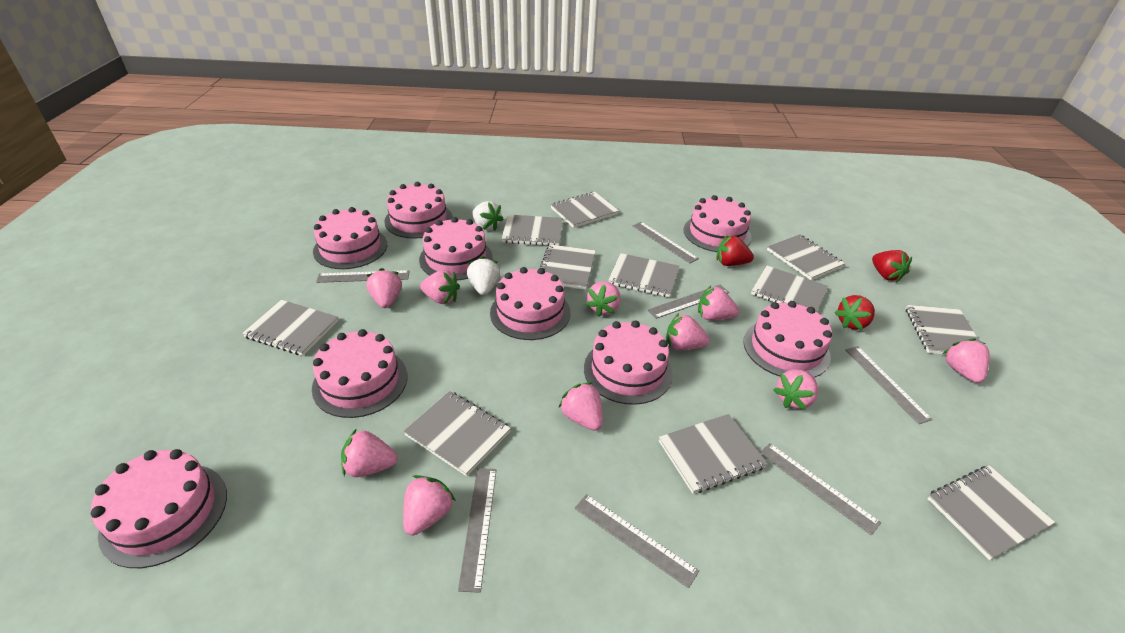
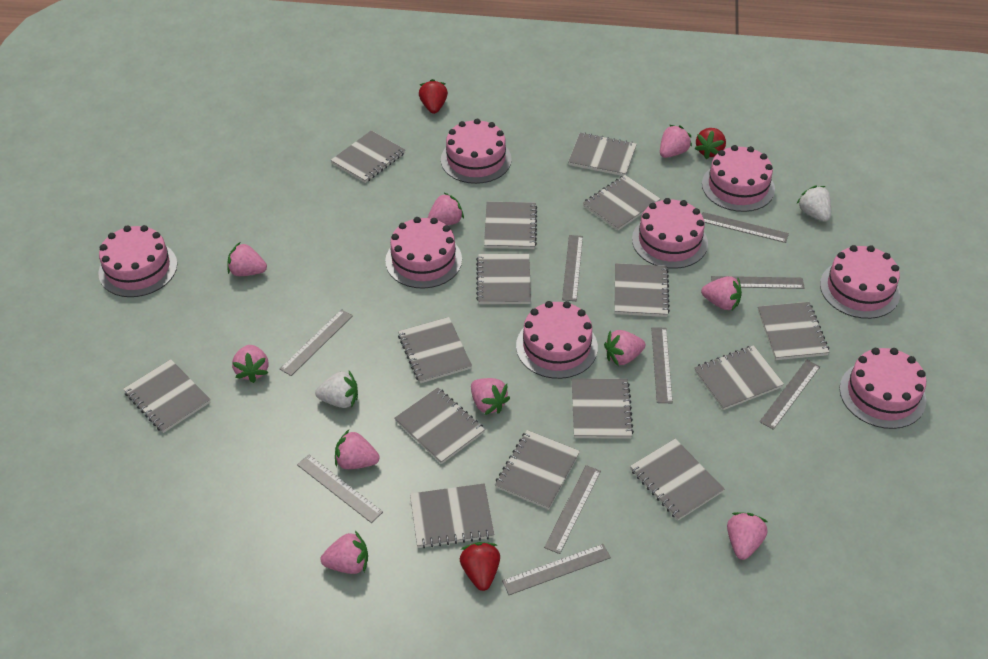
grey notebook: [242,300,339,356] [403,391,511,476] [501,214,563,246] [540,244,596,290] [551,192,619,228] [608,253,679,297] [659,414,768,494] [751,266,828,312] [767,234,845,280] [906,305,980,355] [928,465,1055,560] = 11 -> [123,359,210,433] [331,131,405,183] [395,387,485,464] [398,317,472,383] [410,483,494,548] [476,254,531,304] [484,202,537,249] [495,430,580,509] [568,132,637,176] [572,378,634,439] [583,175,661,230] [615,263,670,317] [630,439,724,520] [695,345,784,410] [758,302,829,360] = 15
grey ruler: [316,270,409,283] [458,468,496,593] [574,494,699,588] [633,222,699,263] [648,285,729,319] [760,443,881,536] [845,346,933,424] = 7 -> [280,309,353,376] [297,455,383,523] [502,544,611,595] [544,465,601,554] [562,235,583,301] [651,327,673,403] [702,212,789,243] [711,276,805,289] [759,360,820,430] = 9
pink cake: [91,449,227,568] [312,329,407,418] [313,207,387,269] [384,182,452,239] [419,217,493,280] [490,267,570,340] [584,320,673,405] [683,195,752,252] [743,301,832,378] = 9 -> [98,225,177,297] [385,217,462,289] [441,119,512,184] [516,301,598,379] [632,198,708,269] [702,145,775,212] [820,245,900,319] [839,348,926,429] = 8

